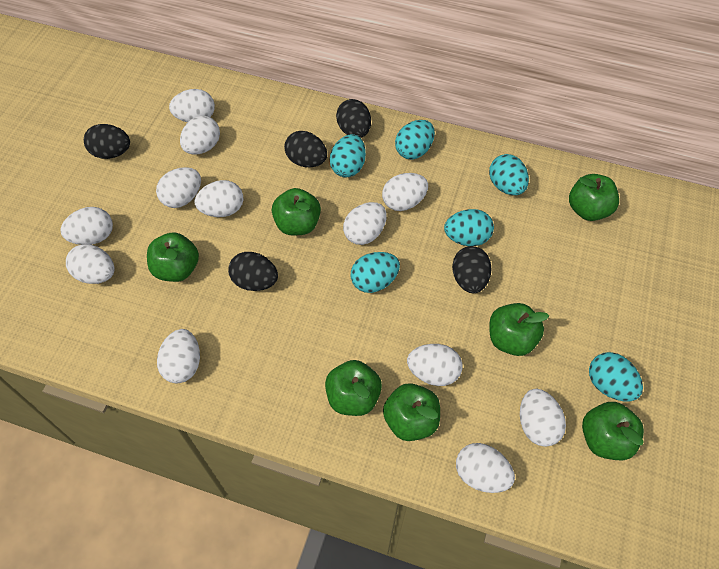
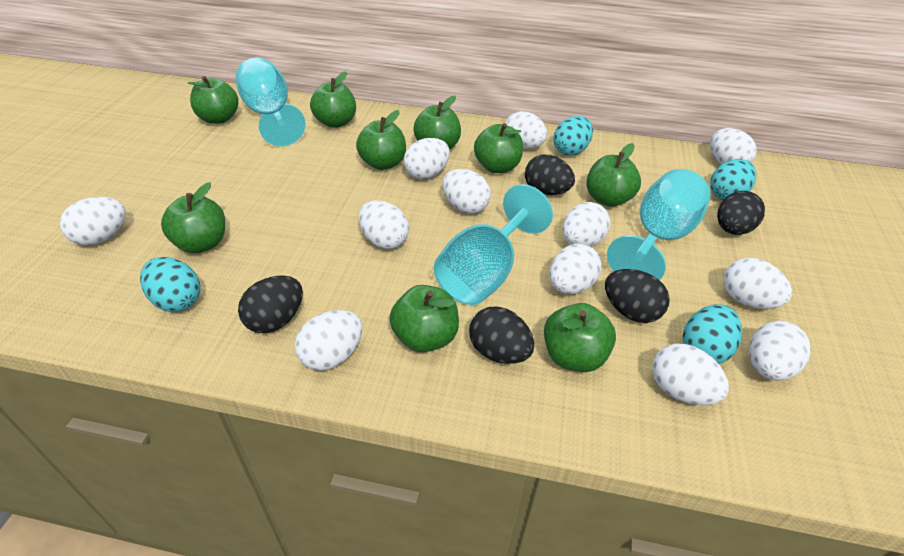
green apple: [147,232,199,282] [272,188,321,236] [325,360,382,416] [383,383,440,441] [489,303,549,356] [569,174,619,221] [582,402,644,460] = 7 -> [161,182,225,253] [188,76,239,124] [310,71,356,128] [356,110,406,170] [390,285,459,352] [413,96,461,149] [474,123,523,173] [544,303,616,372] [586,143,641,207] = 9
turquoise egg: [330,134,366,177] [351,252,400,293] [395,120,435,159] [444,209,494,246] [489,154,529,195] [589,352,643,401] = 6 -> [140,257,200,312] [553,116,593,155] [683,304,742,364] [710,159,756,200] = 4
turquoise goblet: none = 0 -> [236,58,306,146] [434,184,553,305] [607,169,711,280] = 3

